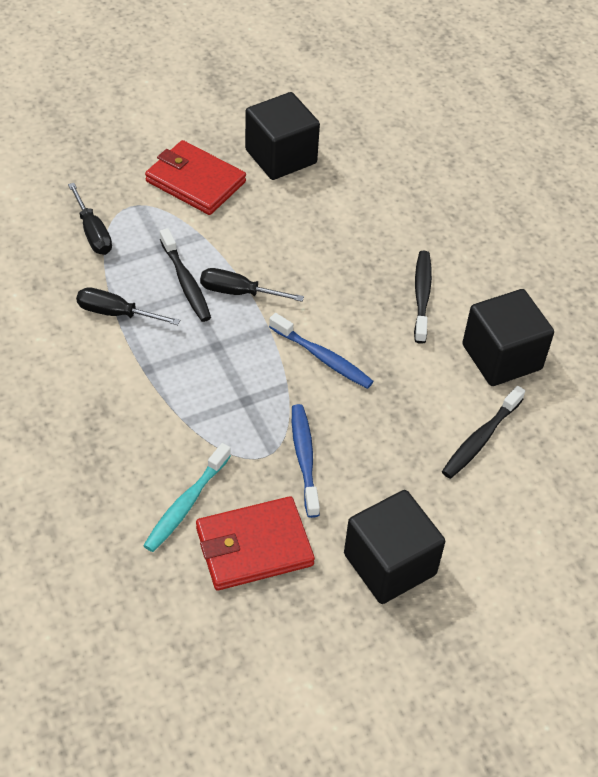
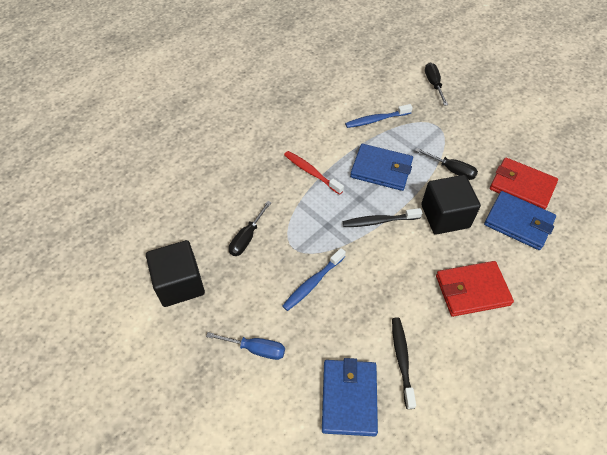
black cube: [245,92,320,180] [344,490,445,604] [462,289,554,386] = 3 -> [146,240,205,307] [421,175,481,235] = 2
black toothbrush: [160,228,211,322] [414,251,432,344] [442,386,525,479] = 3 -> [343,208,422,227] [392,317,416,409] = 2
blue screwdriver: none = 0 -> [206,332,285,360] = 1
blue wallet: none = 0 -> [322,358,378,436] [350,144,413,191] [484,191,556,250] = 3
red toothbrush: none = 0 -> [284,151,344,195] = 1
turquoise toothbrush: [143,443,231,552] = 1 -> none = 0

